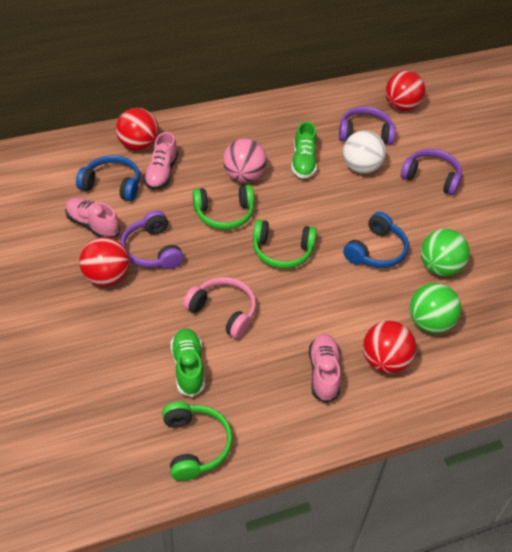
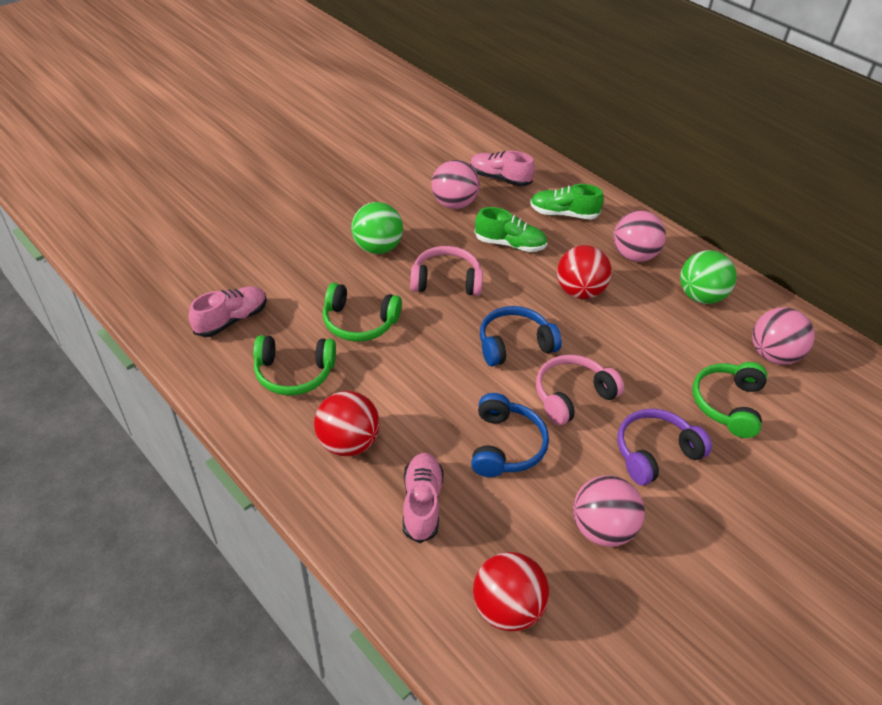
pink ball: [223,139,267,183] = 1 -> [431,160,480,209] [573,475,645,547] [613,211,666,262] [752,307,815,365] = 4
pink headphones: [183,277,256,339] = 1 -> [410,246,483,296] [536,355,624,425] = 2
purple headphones: [121,211,184,269] [339,106,396,145] [401,149,462,195] = 3 -> [618,409,712,485] = 1
red ball: [79,237,130,286] [116,108,159,151] [363,321,416,374] [385,71,425,111] = 4 -> [314,391,380,456] [473,552,549,631] [557,245,612,299] = 3
white ball: [343,130,386,174] = 1 -> none = 0

